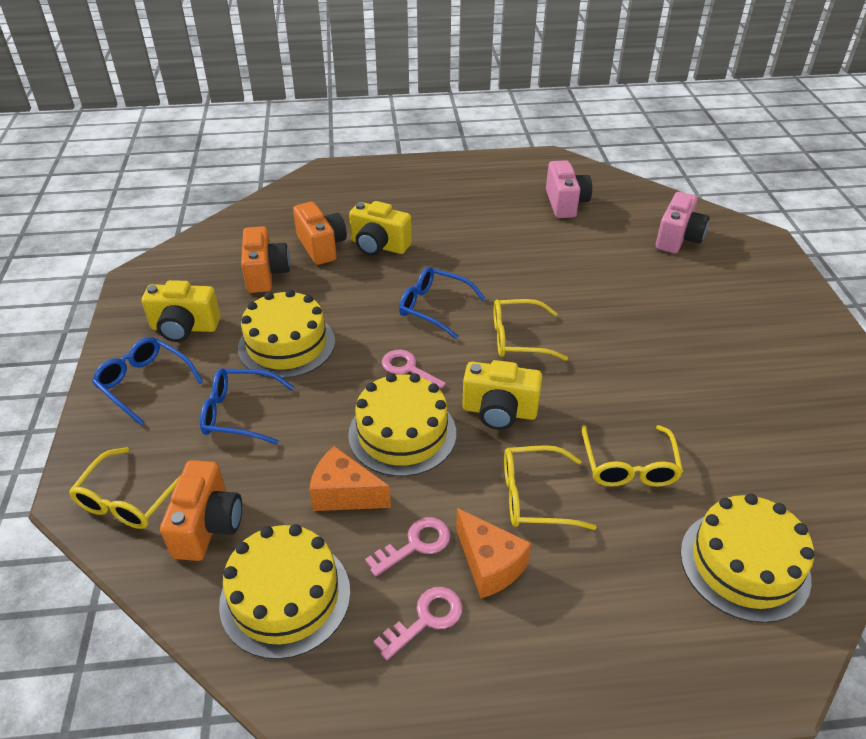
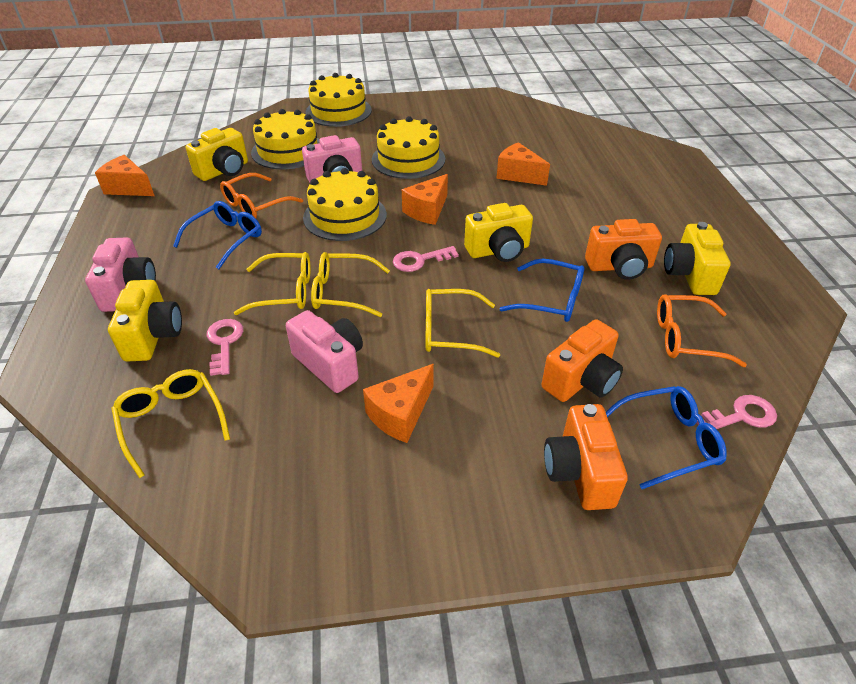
orange cheese: [309,446,391,511] [456,508,531,598] = 2 -> [95,155,155,196] [363,364,434,443] [402,174,448,225] [496,142,550,186] = 4
orange glasses: none = 0 -> [220,173,303,218] [657,294,747,367] = 2
pink camera: [546,160,592,218] [656,192,709,253] = 2 -> [85,238,156,312] [286,310,363,393] [302,135,362,183] = 3
yellow camera: [142,280,221,342] [349,201,412,256] [462,360,542,430] = 3 -> [108,280,182,362] [186,128,248,181] [464,203,533,262] [664,222,731,295] = 4

